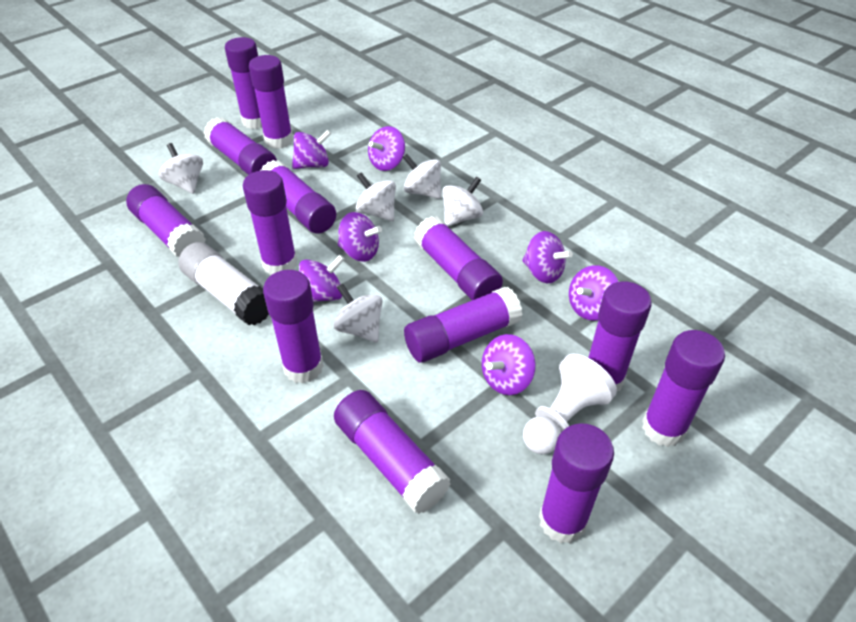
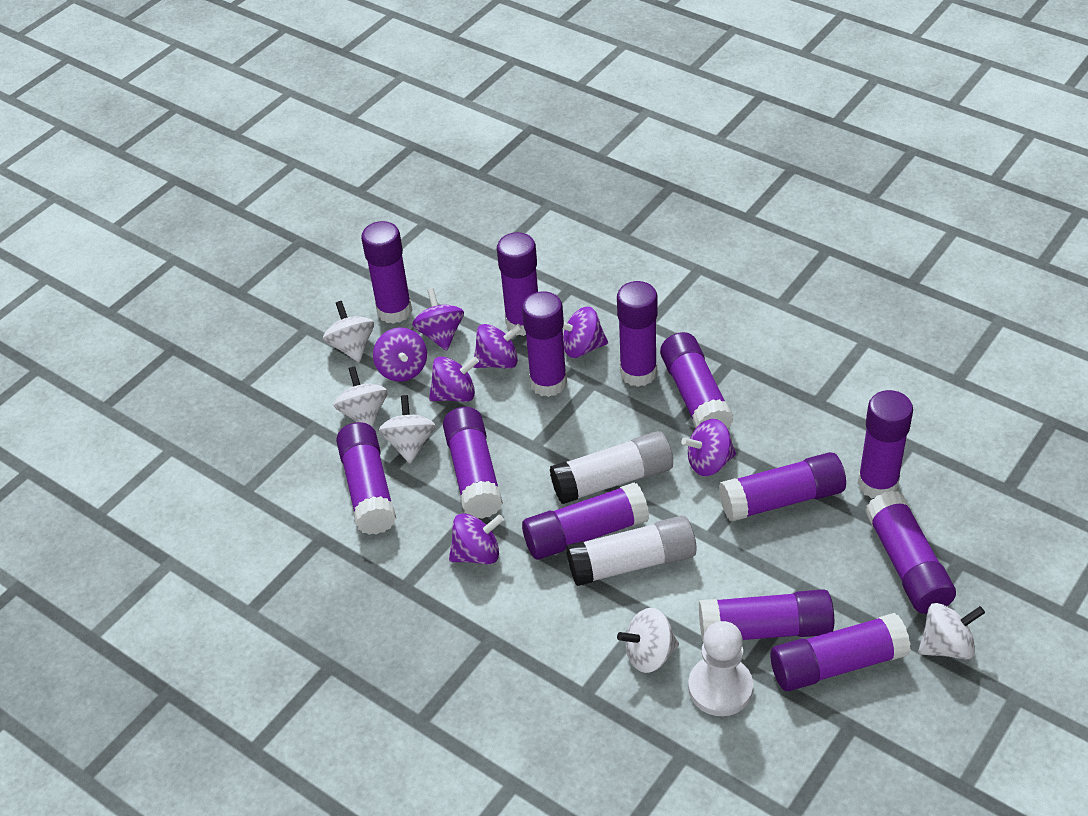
white glue stick: [178,242,269,325] = 1 -> [550,431,673,504] [566,516,696,586] = 2

